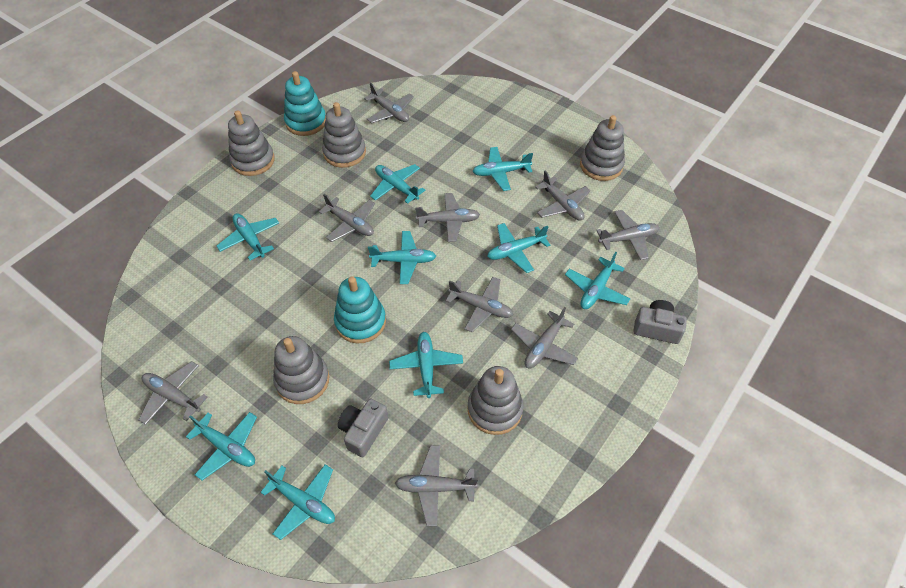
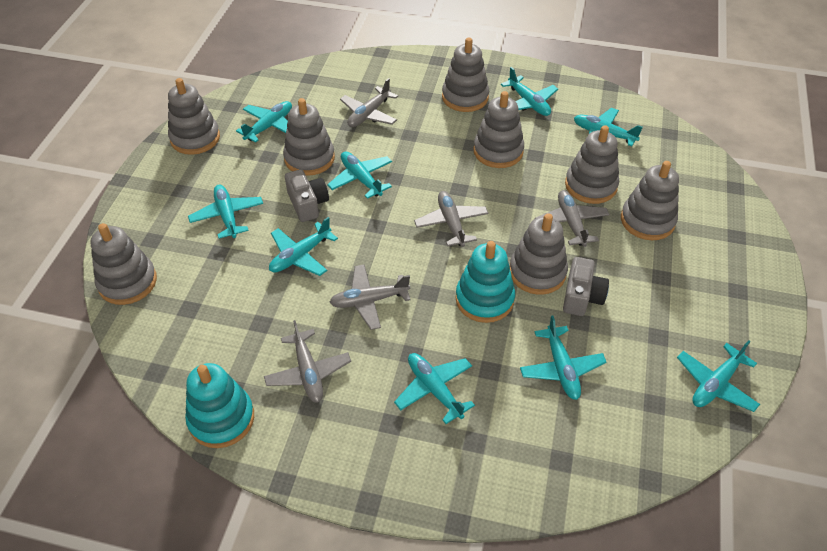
grey plane: [138,361,207,425] [319,194,375,242] [364,83,414,123] [395,445,478,526] [415,193,480,242] [446,277,513,332] [511,307,578,368] [535,171,590,221] [596,210,659,260] = 9 -> [264,320,351,403] [329,265,411,330] [340,78,398,127] [414,191,488,247] [535,190,609,247] = 5
grey stacking toy: [228,110,275,176] [273,336,329,404] [322,102,366,168] [467,366,524,435] [580,115,625,181] = 5 -> [91,223,157,305] [168,78,220,155] [283,98,335,176] [442,37,489,112] [473,91,524,168] [510,213,568,295] [565,125,619,204] [621,161,679,240] = 8

